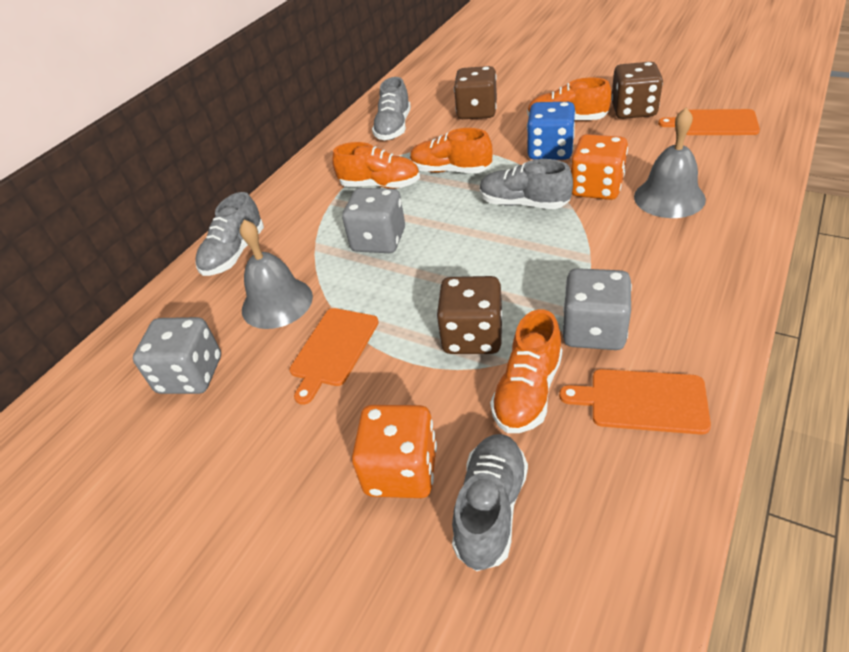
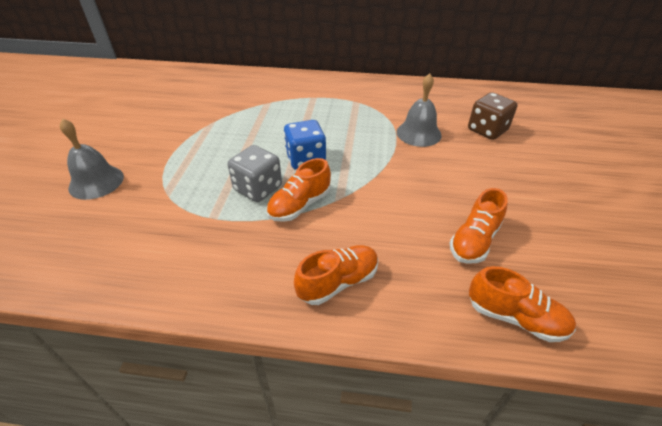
brown dice: [436,276,502,354] [454,66,497,119] [611,62,663,119] = 3 -> [468,92,518,140] = 1
grey dice: [133,317,221,394] [342,188,405,253] [562,268,632,350] = 3 -> [228,145,282,202] = 1
grey shoe: [195,192,264,276] [372,77,411,140] [452,434,528,571] [480,159,573,209] = 4 -> none = 0
orange cutting board: [289,308,379,405] [559,369,711,435] [658,109,760,135] = 3 -> none = 0
orange dice: [352,405,437,498] [571,134,628,200] = 2 -> none = 0

